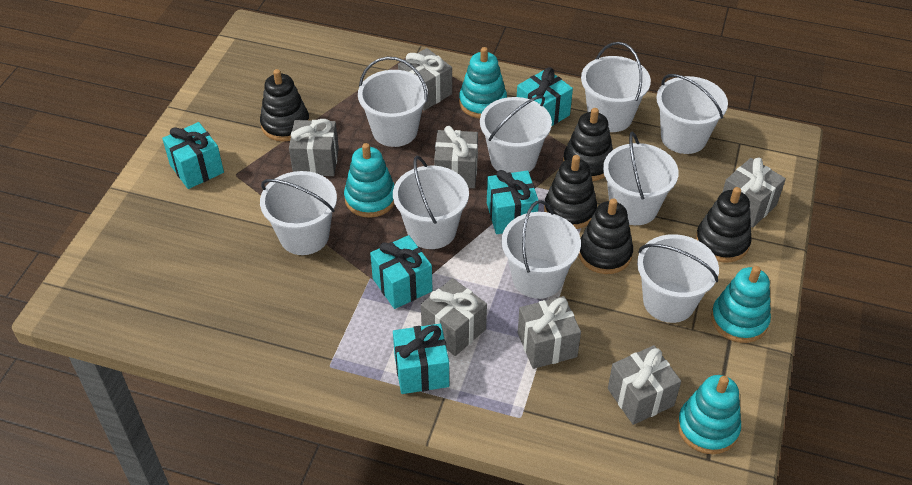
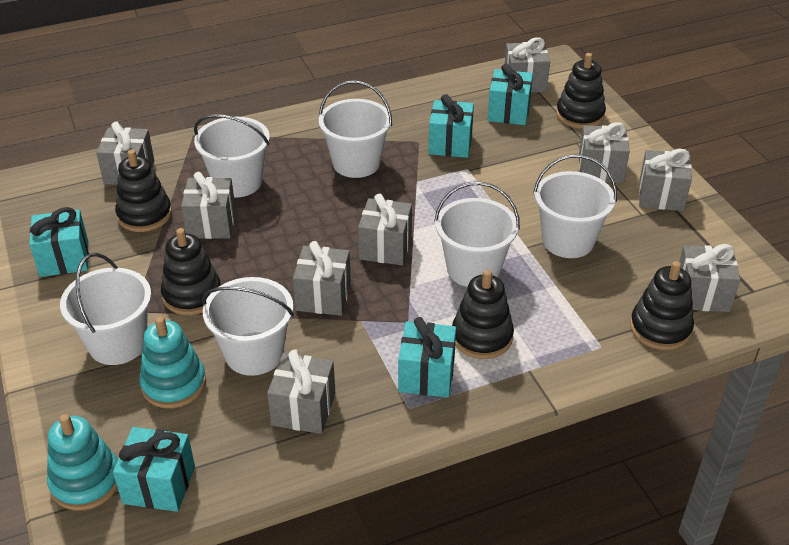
grey gift: [289,119,339,176] [398,48,452,111] [421,278,487,356] [434,126,478,188] [518,296,581,369] [608,345,681,425] [723,158,786,228] = 7 -> [96,122,154,185] [181,172,236,239] [267,349,335,434] [293,241,351,316] [358,194,412,265] [505,37,550,93] [579,122,630,183] [639,149,692,211] [679,244,740,312] = 9
turquoise stacking toy: [344,143,394,218] [459,47,507,118] [677,375,741,454] [711,266,771,343] = 4 -> [47,414,118,511] [139,316,206,408] = 2
white bucket: [260,171,337,255] [358,57,428,147] [393,156,469,249] [480,95,552,173] [501,200,581,299] [581,42,651,132] [603,131,679,225] [637,234,719,323] [656,74,728,154] = 9 -> [60,253,151,365] [194,114,270,198] [202,277,294,376] [319,81,392,178] [434,182,520,287] [533,154,617,258] = 6

